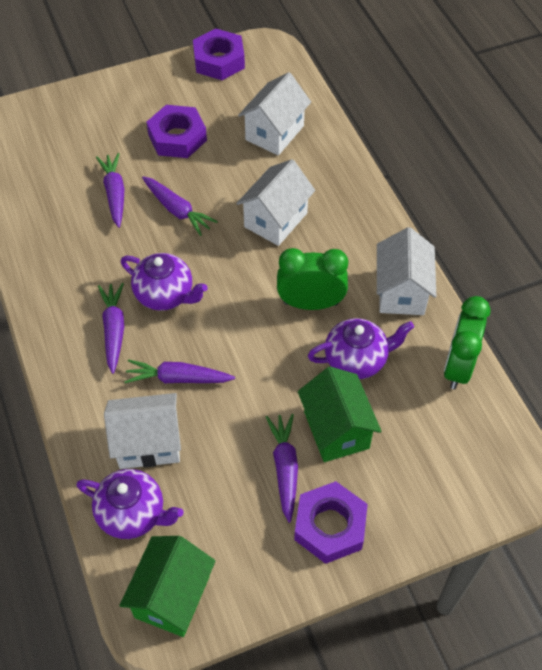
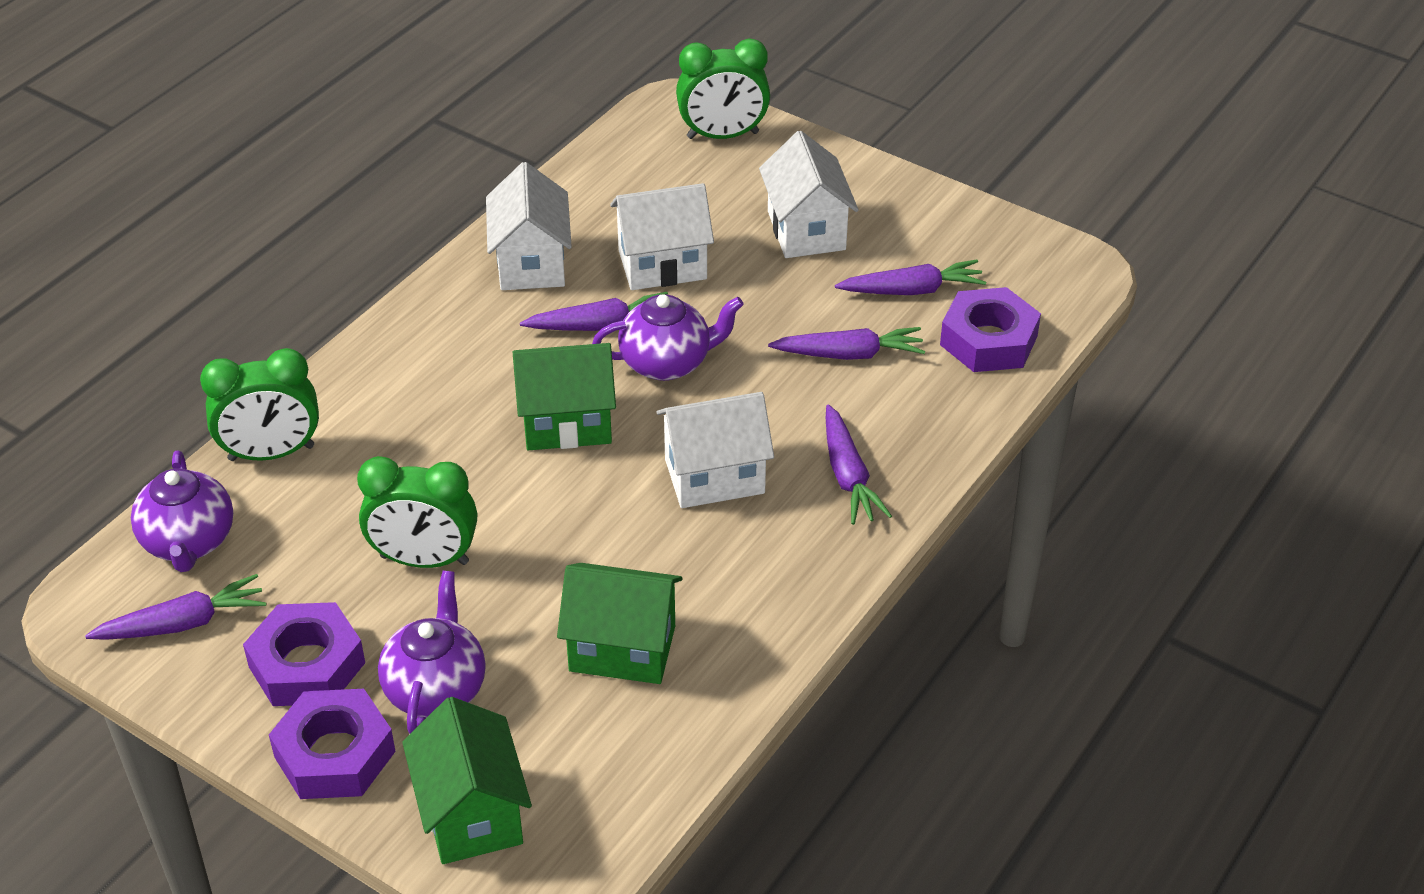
green clock: [277,248,348,310] [444,296,491,389] = 2 -> [200,348,319,461] [357,456,477,568] [676,39,770,139] = 3
green house: [119,536,216,637] [298,367,382,462] = 2 -> [402,697,532,864] [513,343,616,450] [557,563,682,684] = 3

